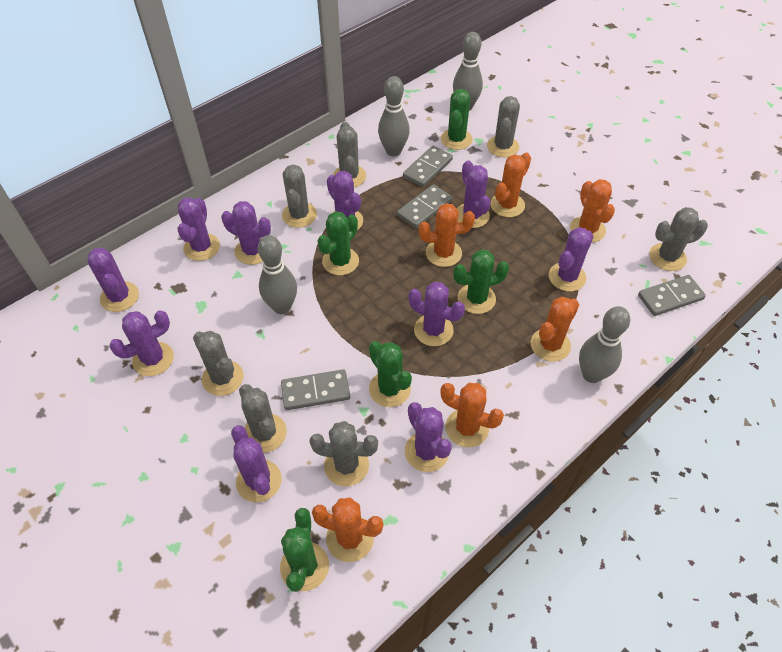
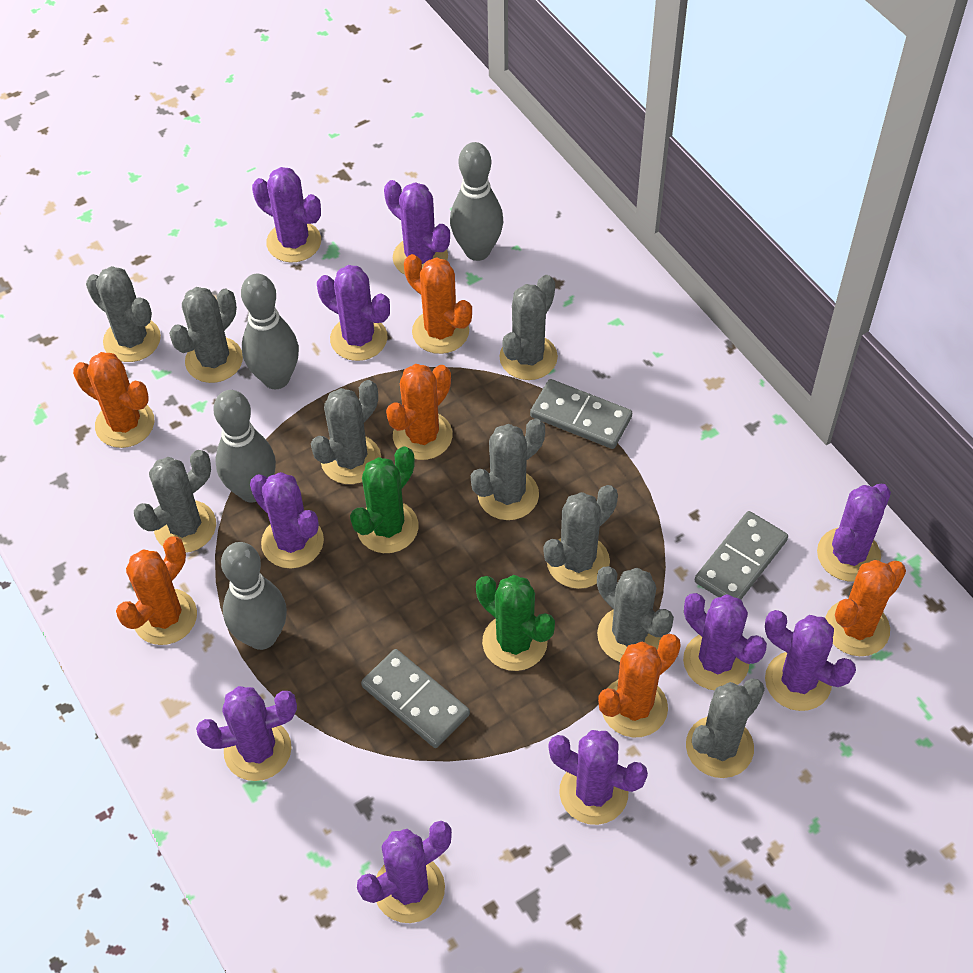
green cactus: [280,508,329,592] [317,211,359,275] [369,341,412,407] [441,89,473,150] [453,250,509,314] = 5 -> [350,446,419,553] [476,575,555,671] = 2
grey cactus: [193,331,244,396] [239,384,287,453] [282,164,317,228] [309,421,378,486] [333,122,366,187] [487,96,520,157] [649,207,708,271] = 7 -> [86,266,161,362] [134,450,216,553] [169,287,243,383] [311,380,381,484] [471,418,545,520] [499,275,558,380] [543,485,618,589] [597,566,674,662] [686,678,765,778] = 9
grey domino: [281,369,350,410] [397,184,452,228] [403,146,453,187] [638,275,706,316] = 4 -> [361,649,470,748] [530,379,632,449] [695,511,788,599] = 3

